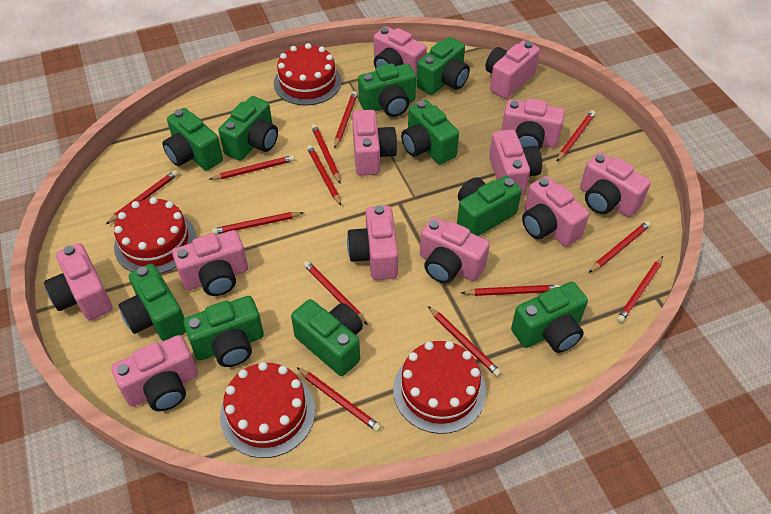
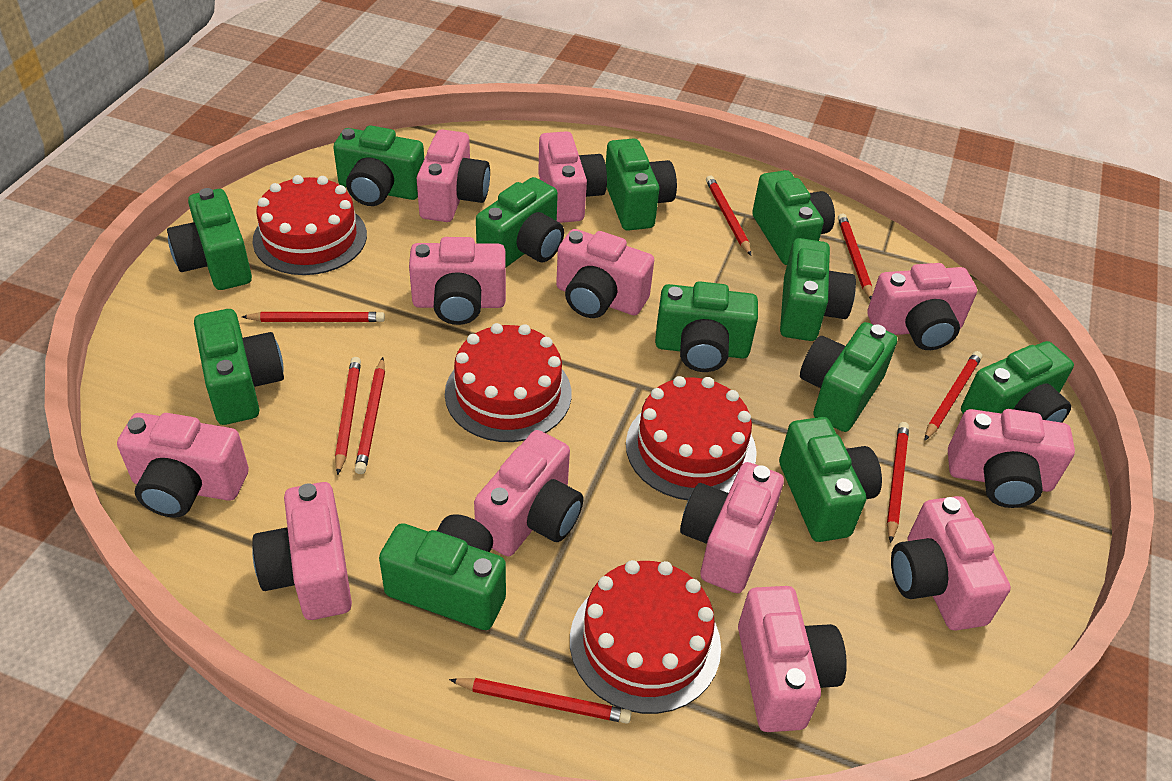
green camera: [118,264,186,341] [162,108,223,171] [183,296,264,367] [218,96,278,161] [291,299,363,376] [358,63,416,117] [401,100,459,164] [416,37,470,95] [457,176,522,236] [511,282,588,353] = 10 -> [167,188,252,290] [194,309,284,425] [333,125,424,206] [379,514,506,630] [476,177,564,267] [606,138,677,231] [655,281,758,372] [752,170,835,265] [779,417,882,542] [780,238,856,341] [800,322,897,432] [961,341,1074,423] = 12
red pencil: [106,170,178,224] [209,155,295,180] [212,212,304,235] [296,367,381,432] [303,261,368,325] [307,145,341,206] [311,124,341,184] [334,91,357,149] [428,306,502,377] [461,285,560,296] [556,111,596,162] [589,221,651,273] [617,256,663,323] = 13 -> [242,312,385,322] [335,357,361,475] [355,357,385,474] [449,678,632,724] [706,176,751,256] [838,213,873,300] [887,422,909,543] [924,351,982,441] = 8

